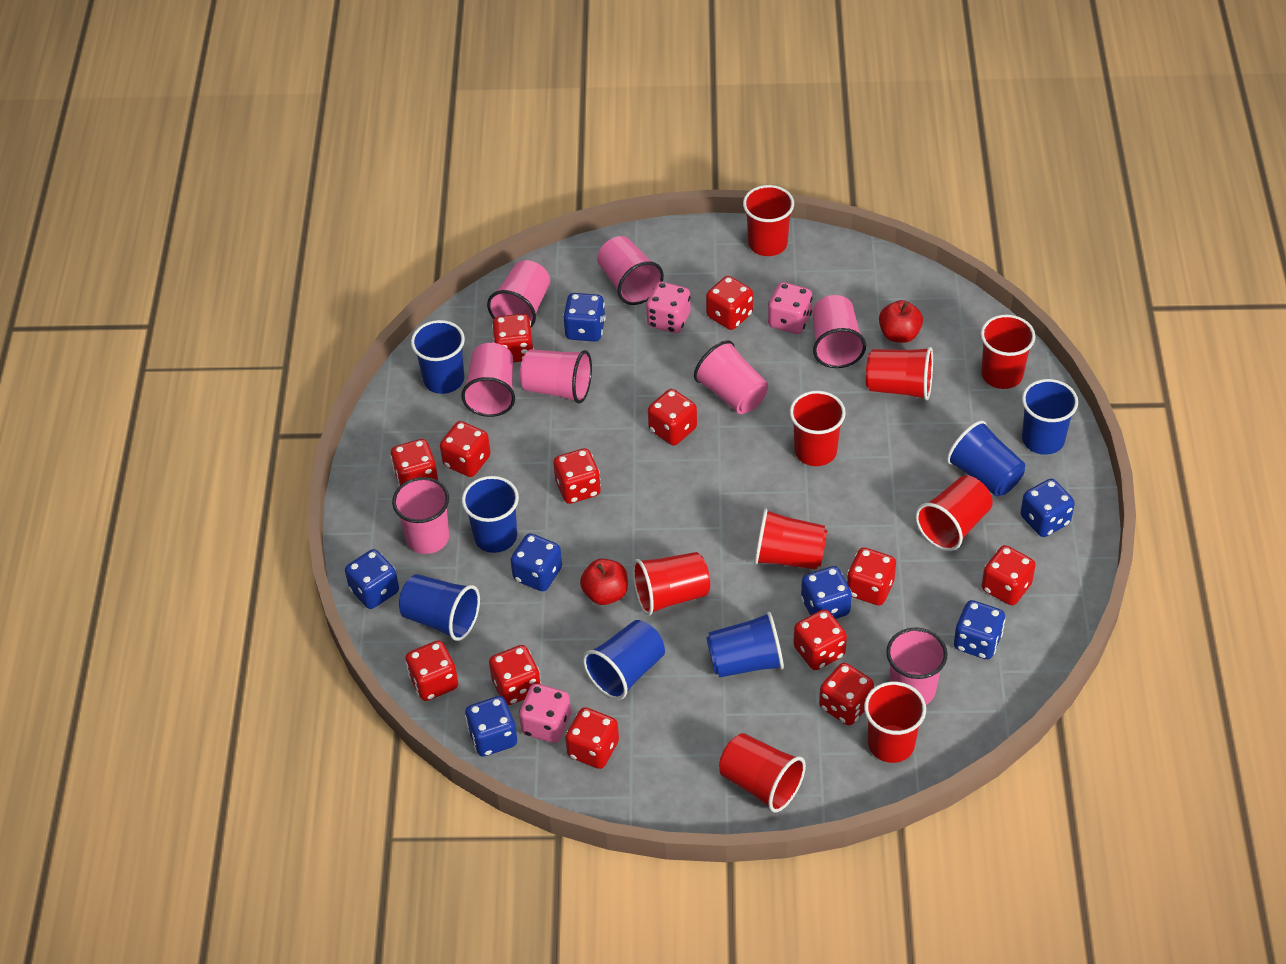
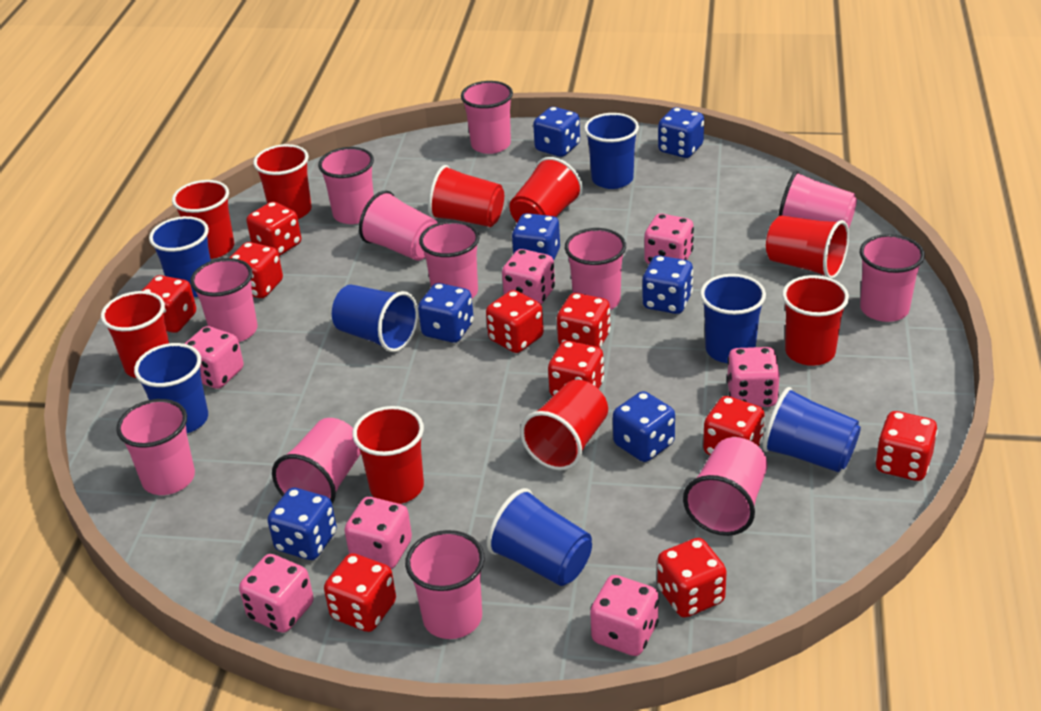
pink cup: [392,477,449,554] [461,343,515,417] [487,260,550,327] [520,349,592,404] [597,236,664,305] [694,340,768,414] [813,295,866,368] [886,627,947,705] = 8 -> [116,399,195,495] [190,258,258,342] [272,418,361,504] [318,147,374,224] [359,190,438,261] [405,530,485,639] [419,221,480,299] [461,81,513,154] [565,228,626,310] [683,437,768,536] [778,171,857,229] [860,234,925,322] = 12
pink dice: [519,684,571,743] [646,281,691,333] [768,282,813,334] = 3 -> [185,326,244,389] [239,554,314,633] [344,497,412,569] [502,249,555,305] [590,575,659,656] [644,214,694,264] [727,347,780,407] = 7
red apple: [580,559,628,605] [879,300,923,343] = 2 -> none = 0
red dice: [390,439,438,486] [405,641,458,701] [440,421,491,477] [489,645,541,705] [492,314,534,362] [553,448,601,504] [565,707,619,769] [648,389,697,445] [706,276,753,330] [793,609,847,670] [819,663,874,725] [847,547,896,605] [982,545,1036,605] = 13 -> [142,275,196,333] [229,242,283,298] [246,202,301,256] [324,553,396,632] [486,290,544,353] [548,341,604,396] [557,293,611,348] [657,538,727,618] [703,396,765,455] [875,411,938,481] = 10

